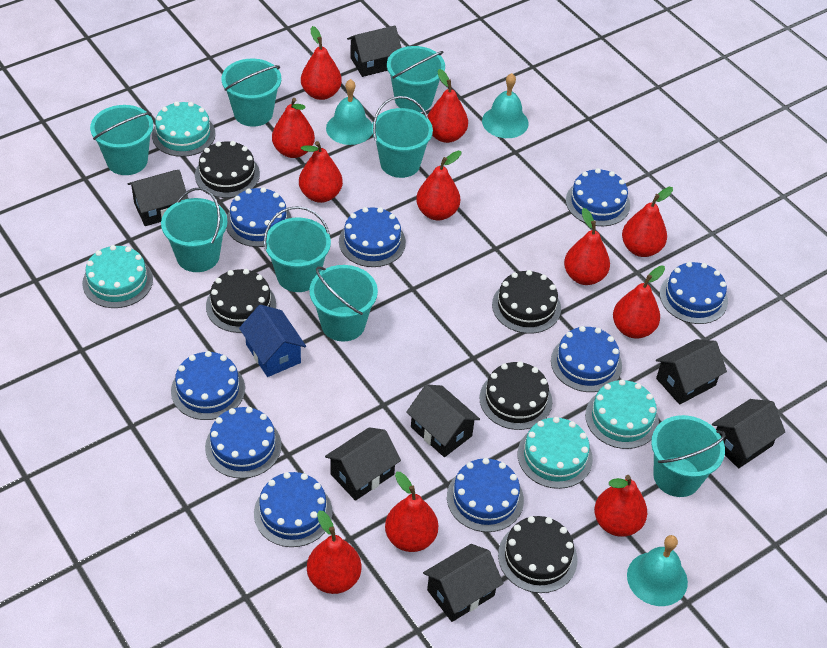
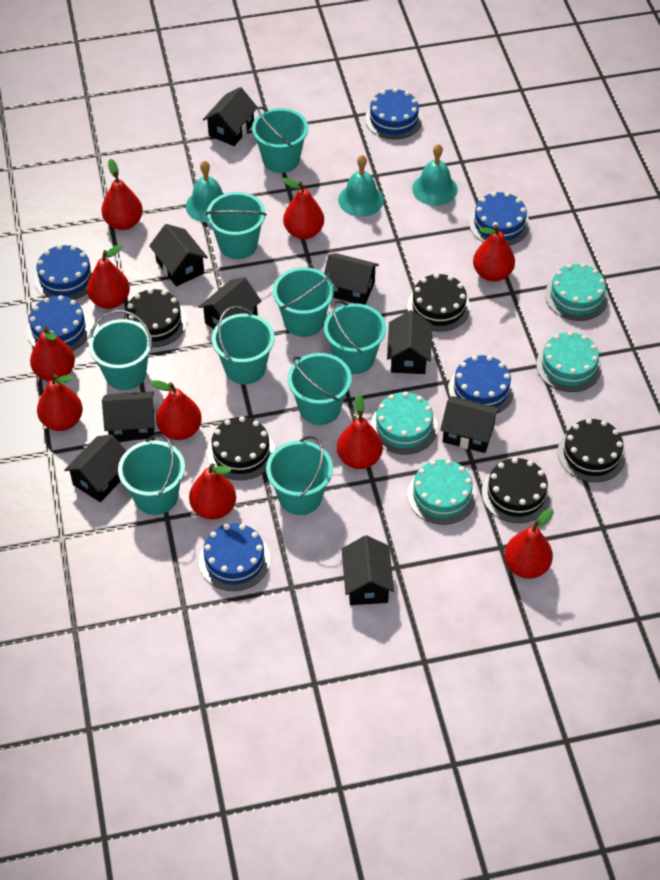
black house: [128,170,188,226] [325,427,401,501] [347,25,402,77] [406,384,480,457] [423,544,503,622] [656,339,727,404] [712,399,785,469] = 7 -> [64,434,126,502] [102,392,155,441] [149,224,208,287] [199,277,261,329] [203,87,258,146] [324,253,379,305] [341,535,394,605] [387,310,432,374] [440,396,500,453] = 9
blue cake: [171,351,245,420] [205,407,282,479] [226,187,292,247] [254,472,333,547] [339,207,406,267] [447,458,524,532] [551,326,622,392] [566,168,630,226] [660,262,728,324] = 9 -> [27,295,91,351] [34,245,95,300] [199,523,270,591] [365,88,423,139] [448,355,515,414] [469,192,530,246] = 6
blue house: [239,305,306,377] = 1 -> none = 0
red pear: [272,98,315,158] [299,141,343,203] [301,26,342,100] [307,510,361,594] [385,472,438,552] [416,151,461,220] [428,69,468,143] [564,208,610,285] [594,475,647,537] [613,266,665,338] [622,187,673,257] = 11 -> [30,326,75,381] [37,374,83,431] [87,244,130,309] [101,159,143,230] [151,380,202,440] [189,463,236,519] [282,178,324,239] [337,394,383,469] [473,225,515,282] [504,508,554,579] = 10
turquoise bucket: [90,105,153,175] [161,187,228,272] [221,59,281,127] [264,206,331,292] [309,265,378,342] [372,96,433,178] [387,46,445,112] [651,415,725,497] = 8 -> [89,310,152,390] [118,434,185,515] [205,192,267,259] [212,306,275,384] [252,107,308,173] [266,436,333,515] [273,267,334,337] [288,353,352,425] [324,300,386,374] = 9

